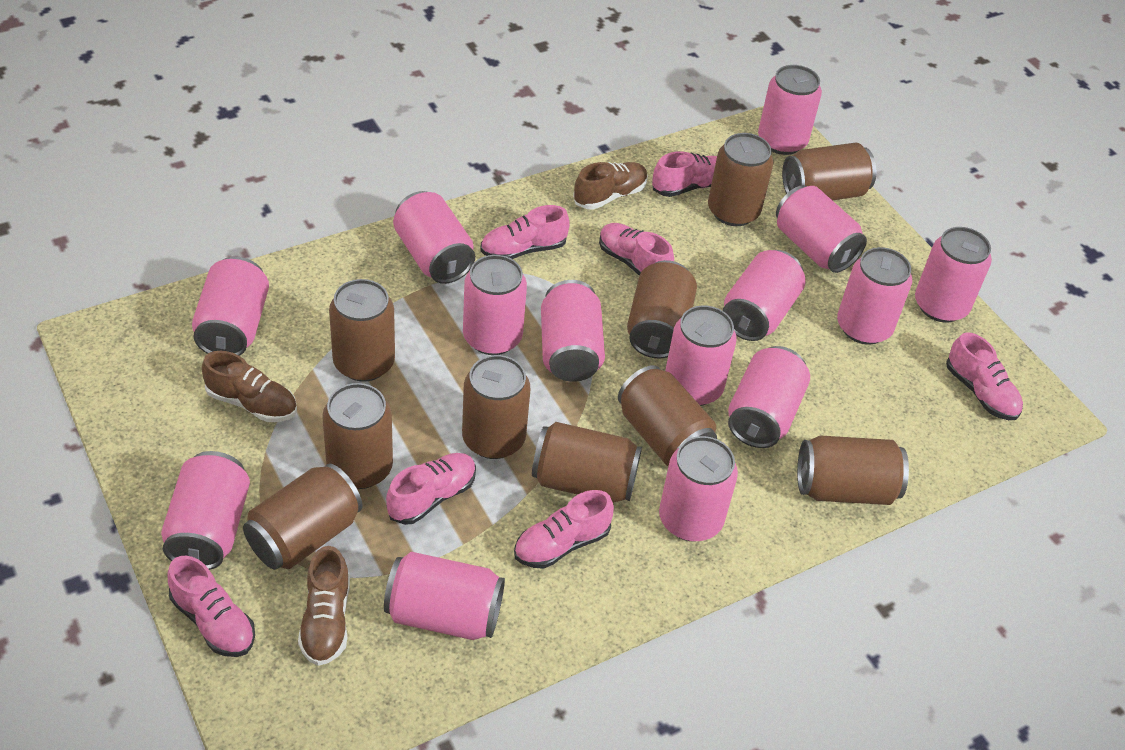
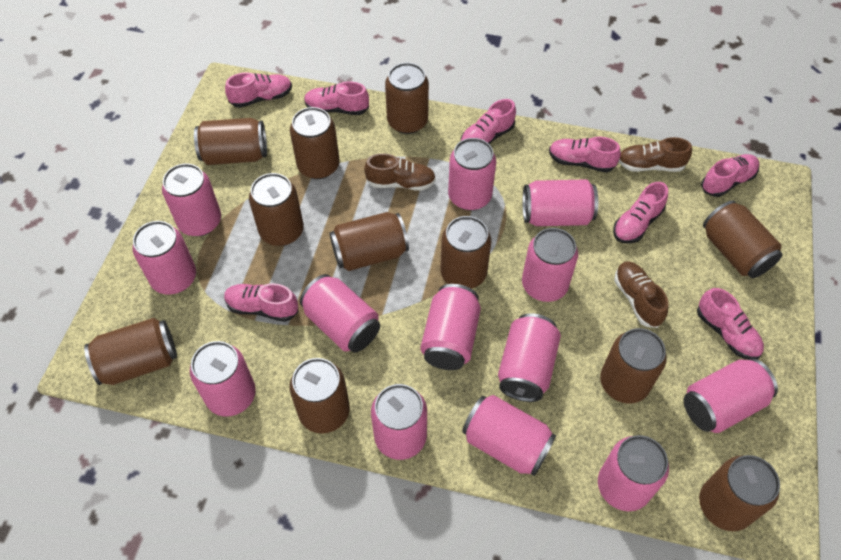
brown can: [243,463,363,570] [322,383,393,489] [329,279,395,382] [462,355,530,459] [532,422,642,503] [618,365,717,466] [627,260,697,359] [708,133,773,226] [782,143,876,201] [797,436,909,505] = 10 -> [84,318,177,385] [194,118,267,165] [249,173,304,246] [290,107,339,179] [290,358,350,434] [330,212,409,271] [385,63,429,134] [441,216,491,289] [600,328,667,404] [699,455,780,531] [703,200,783,278] = 11
pink can: [161,451,250,570] [192,256,269,356] [384,552,505,640] [393,191,475,284] [463,255,527,355] [541,280,605,382] [659,436,738,541] [665,305,737,406] [722,250,806,341] [728,346,810,448] [758,65,822,155] [776,185,867,273] [837,247,912,345] [915,227,992,323] = 14 -> [132,221,196,295] [162,163,221,236] [190,341,256,416] [300,274,380,353] [371,384,427,460] [421,284,481,370] [448,138,496,210] [462,395,556,476] [498,313,561,402] [522,179,598,226] [522,228,578,302] [598,435,669,511] [684,358,778,433] = 13
pink shoe: [167,556,255,657] [386,453,476,525] [480,205,570,259] [514,490,614,569] [599,223,674,276] [652,151,717,197] [946,332,1023,420] = 7 -> [224,283,299,322] [225,72,292,108] [304,81,369,115] [460,99,516,144] [549,137,621,173] [613,182,668,243] [697,288,764,359] [701,154,759,197] = 8

